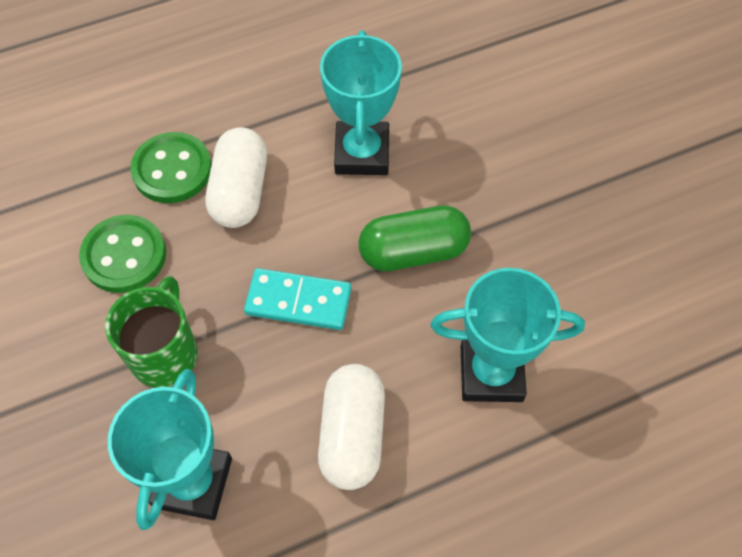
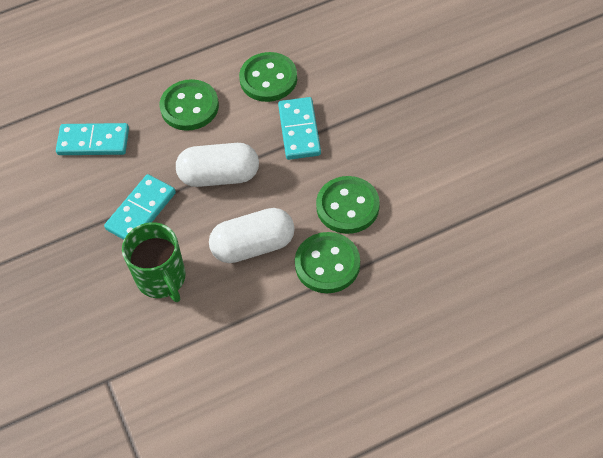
green button: [79,215,166,293] [130,132,212,203] = 2 -> [160,79,219,131] [239,52,297,102] [295,232,360,293] [316,176,380,234] = 4
green capsule: [358,205,471,272] = 1 -> none = 0
turquoise domino: [244,268,351,330] = 1 -> [56,123,129,155] [104,174,176,240] [278,97,321,160] = 3
turquoise trophy: [108,369,232,530] [320,31,402,175] [430,268,585,402] = 3 -> none = 0

